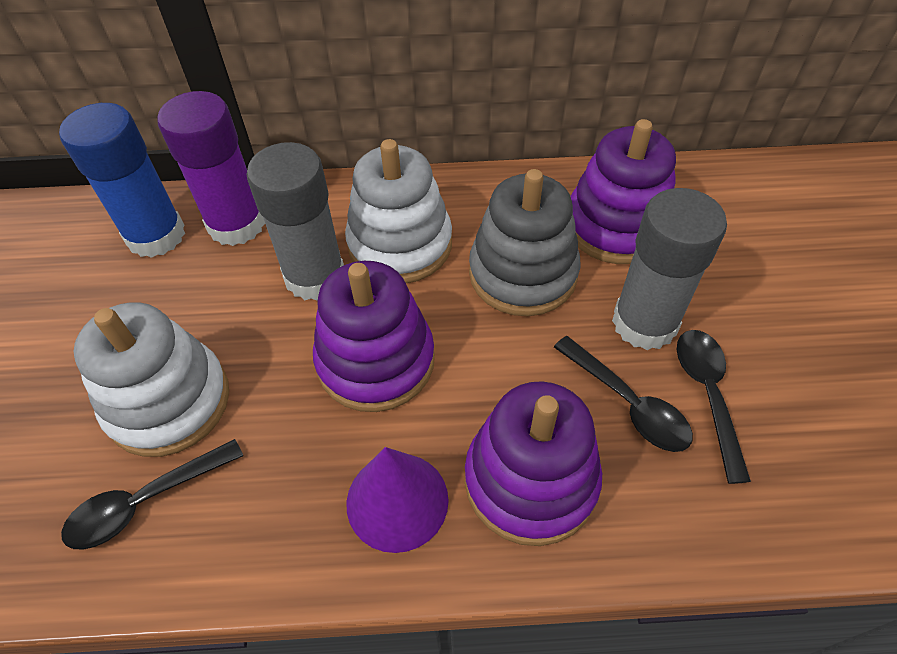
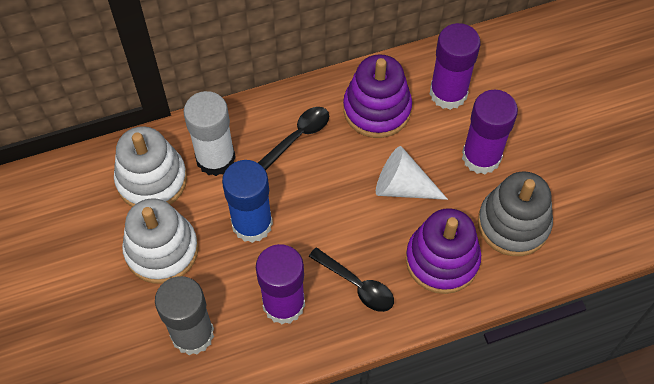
black spoon: [61,439,243,550] [554,336,693,452] [677,330,751,484] = 3 -> [258,107,329,170] [309,247,394,312] = 2
grey glue stick: [247,142,344,301] [612,188,727,350] = 2 -> [155,276,214,355] = 1
purple cone: [346,447,449,553] = 1 -> none = 0
purple glue stick: [157,91,265,246] = 1 -> [256,244,305,324] [430,23,480,110] [462,90,518,174] = 3
purple stacking toy: [313,261,435,412] [465,381,602,546] [570,119,676,264] = 3 -> [343,54,412,138] [406,208,481,294] = 2
white cone: none = 0 -> [376,146,448,200] = 1
white glue stick: none = 0 -> [183,91,236,176] = 1

